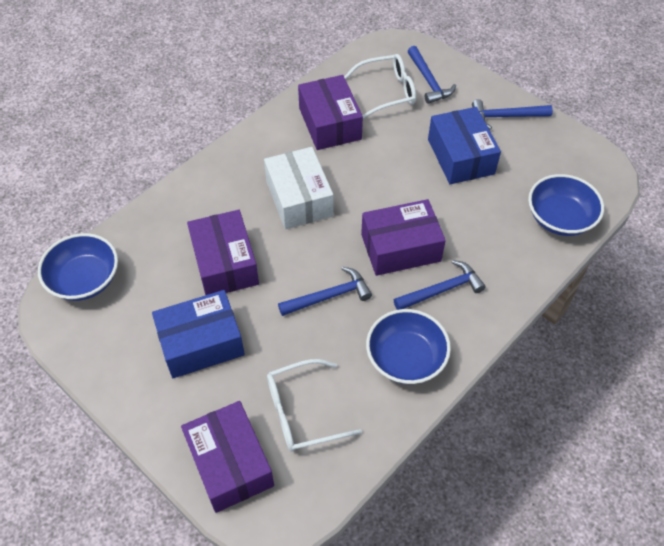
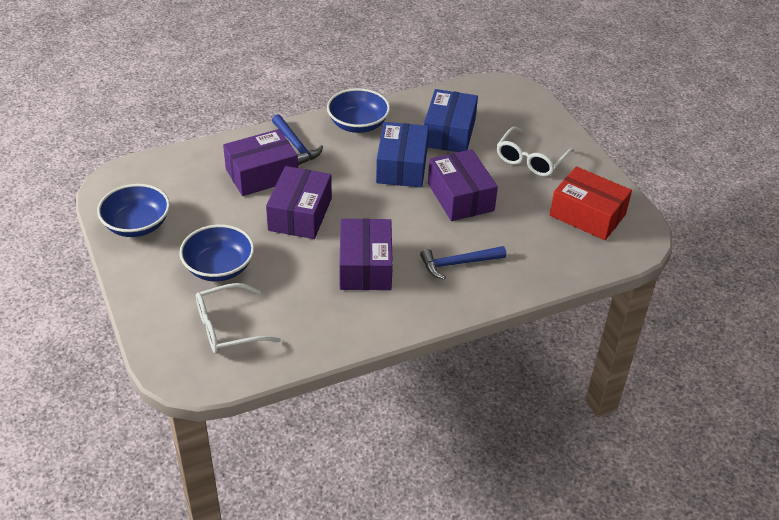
blue hammer: [278,267,372,316] [394,260,486,310] [408,46,456,104] [472,99,553,129] = 4 -> [272,114,323,165] [420,246,506,279] = 2
red box: none = 0 -> [550,166,632,240] = 1
white box: [264,147,333,229] = 1 -> none = 0

